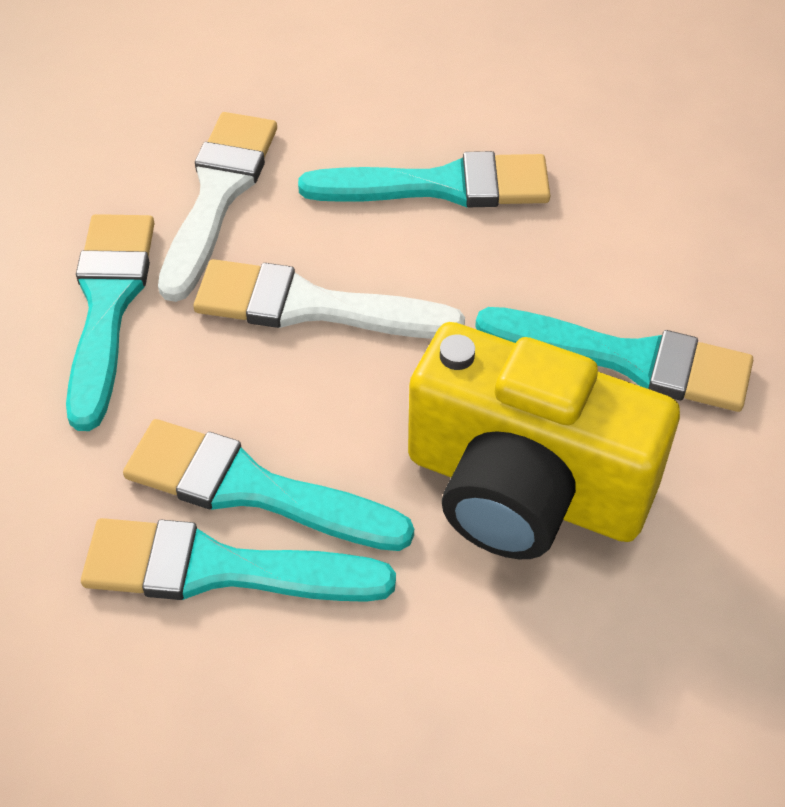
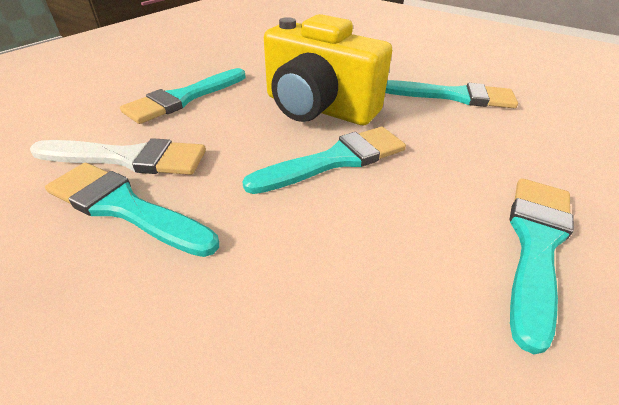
white brush: [158,112,277,302] [193,259,465,339] = 2 -> [30,138,206,175] = 1

